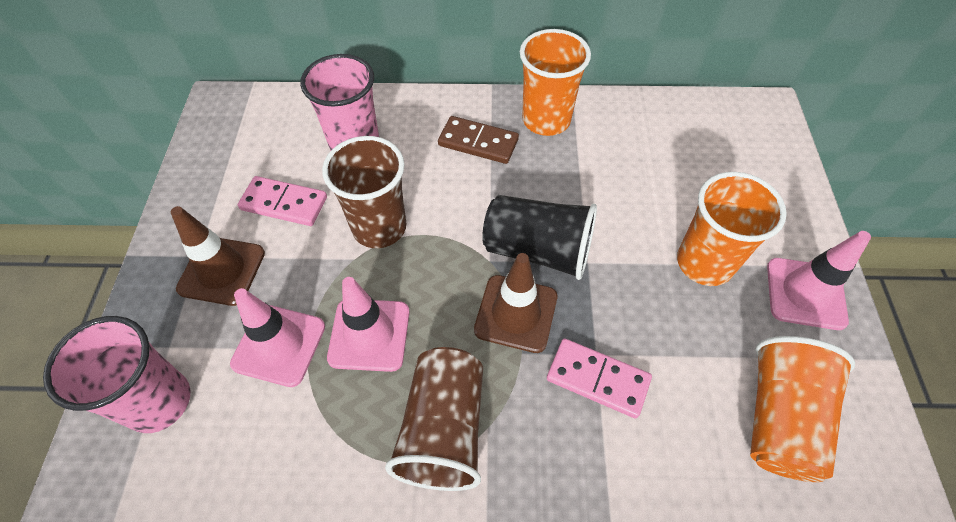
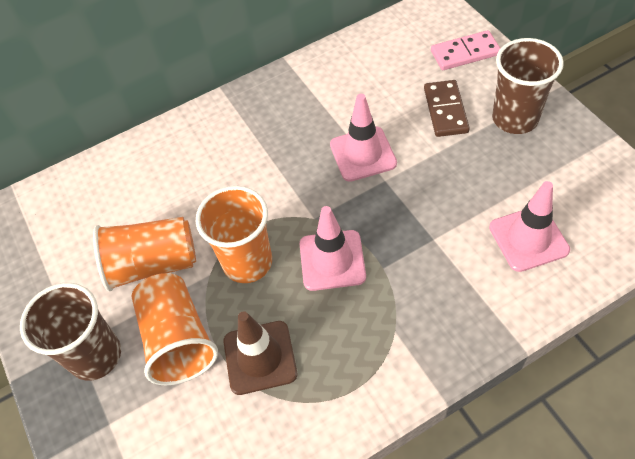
black cup: [482,195,597,280] = 1 -> none = 0
brown traffic cone: [171,206,265,306] [474,253,557,353] = 2 -> [223,311,297,395] = 1
pink cup: [43,316,190,433] [300,54,379,151] = 2 -> none = 0
pink domino: [238,176,327,226] [547,338,652,418] = 2 -> [431,30,501,70] = 1

